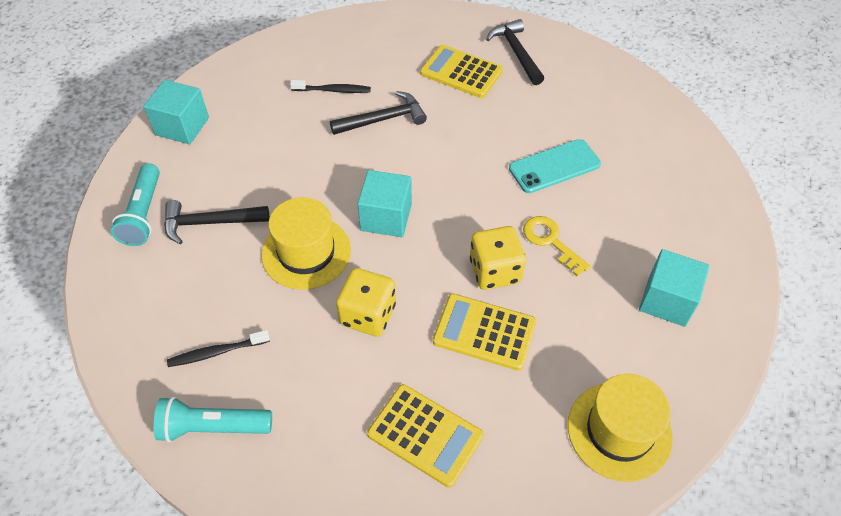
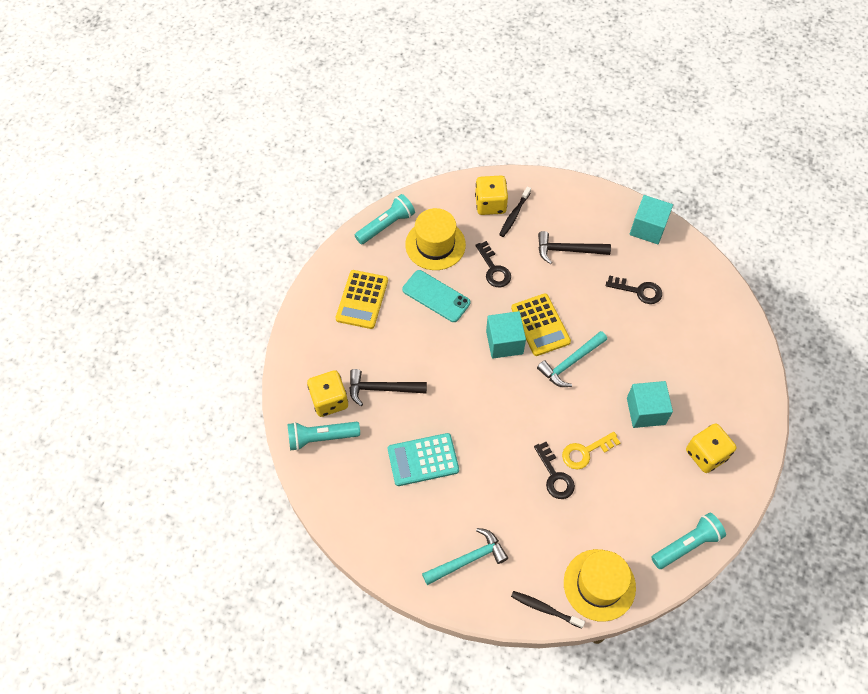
black hammer: [164,200,269,244] [330,91,427,135] [486,19,544,85] = 3 -> [349,369,427,406] [538,231,611,264] = 2
black key: none = 0 -> [475,241,511,287] [534,442,575,499] [606,275,662,304] = 3
turquoise calculator: none = 0 -> [388,433,459,486] = 1
turquoise flashlight: [111,163,160,246] [154,397,272,442] = 2 -> [287,422,360,451] [355,194,415,244] [651,512,726,569] = 3
turquoise hammer: none = 0 -> [422,528,508,585] [537,331,607,387] = 2
yellow calculator: [367,384,484,488] [420,45,503,98] [433,294,536,371] = 3 -> [336,270,388,329] [511,294,571,356] = 2
yellow dice: [336,268,396,336] [470,226,526,290] = 2 -> [307,370,348,417] [475,176,508,215] [686,423,737,473] = 3

